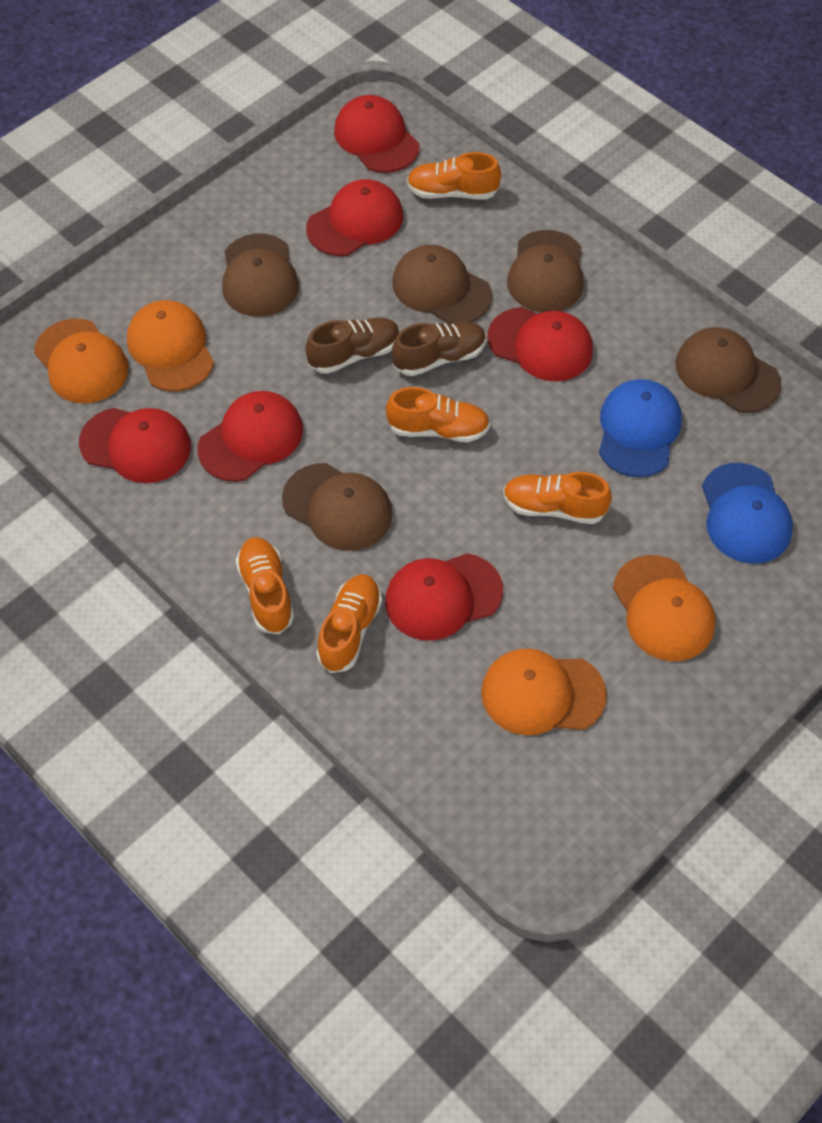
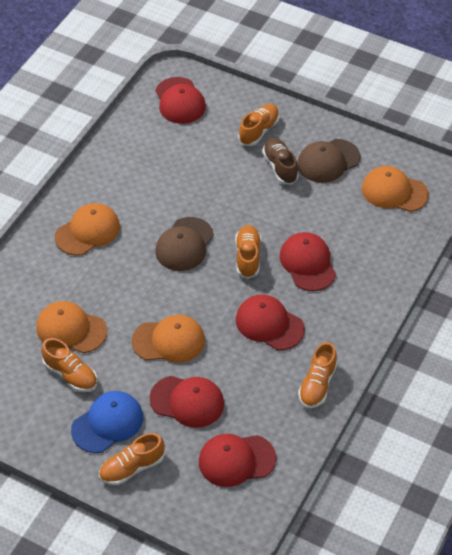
blue cap: [599,379,682,477] [702,463,793,564] = 2 -> [71,391,143,453] = 1
brown cap: [222,234,299,317] [282,463,392,551] [392,245,492,325] [507,230,584,312] [675,327,781,413] = 5 -> [155,217,214,271] [298,139,360,183] = 2
brown shoe: [305,317,400,374] [392,322,486,376] = 2 -> [262,138,299,185] = 1
red cap: [79,408,191,483] [198,391,303,482] [306,179,403,256] [334,95,419,173] [385,553,503,641] [487,307,593,382] = 6 -> [150,376,224,428] [155,77,206,124] [199,434,276,487] [236,295,305,350] [280,232,336,291] = 5

